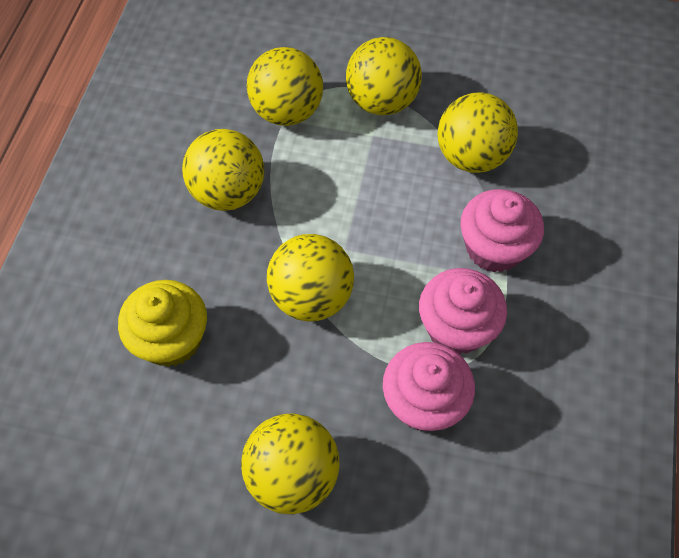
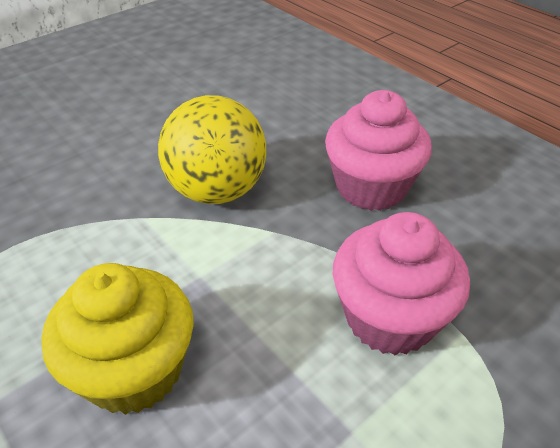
pink cupcake: [383,342,475,432] [419,268,507,355] [460,189,544,273] = 3 -> [325,90,432,211] [333,212,470,355] = 2
yellow ball: [182,129,264,211] [241,413,340,514] [247,47,323,126] [267,234,354,322] [346,37,422,115] [438,92,518,173] = 6 -> [158,95,266,204] = 1

